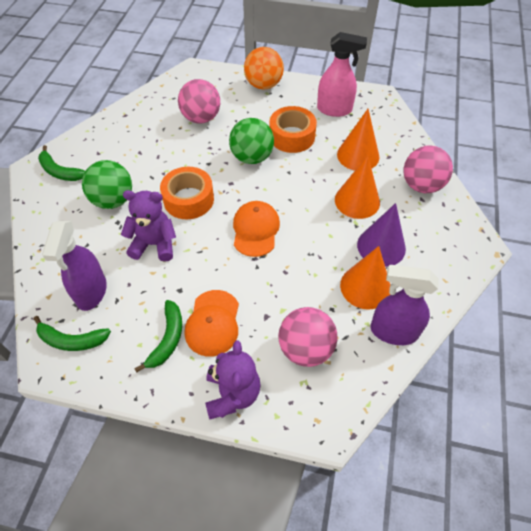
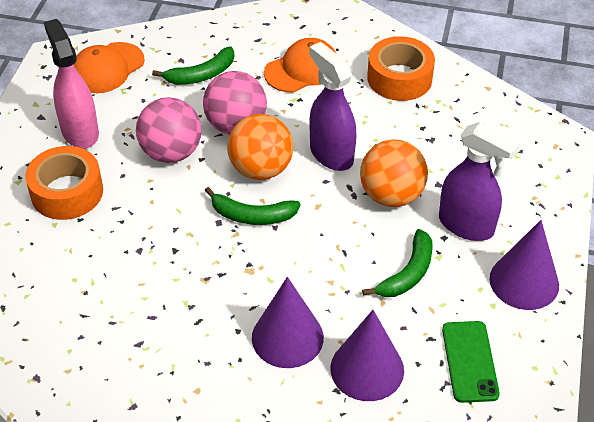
green ball: [82,160,132,209] [229,118,274,164] = 2 -> none = 0
green phone: none = 0 -> [442,321,500,403] = 1
orange ball: [244,47,284,90] = 1 -> [227,114,294,180] [360,139,428,207] = 2
orange cone: [335,155,380,219] [337,109,380,171] [340,246,390,310] = 3 -> none = 0
pink ball: [178,79,220,123] [278,307,337,367] [403,146,453,193] = 3 -> [136,97,202,163] [203,71,267,135] = 2
purple cone: [357,203,406,267] = 1 -> [252,277,324,368] [330,310,404,401] [490,220,559,310] = 3
purple teddy bear: [121,190,176,262] [205,340,261,420] = 2 -> none = 0

